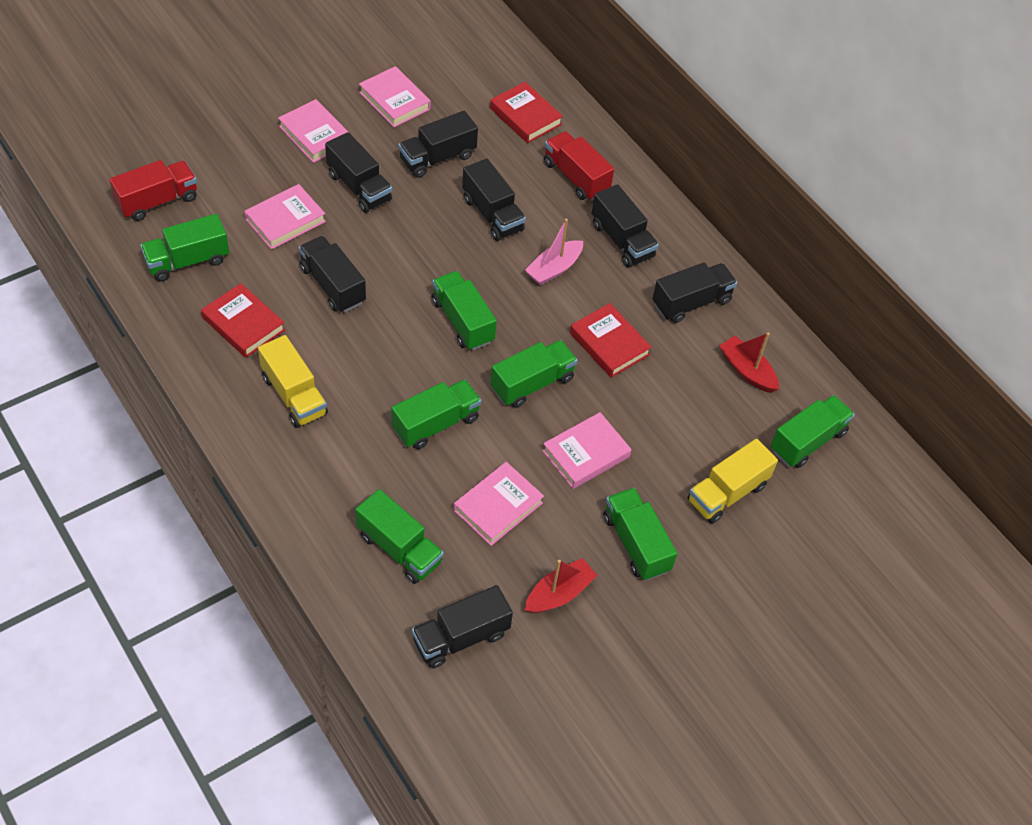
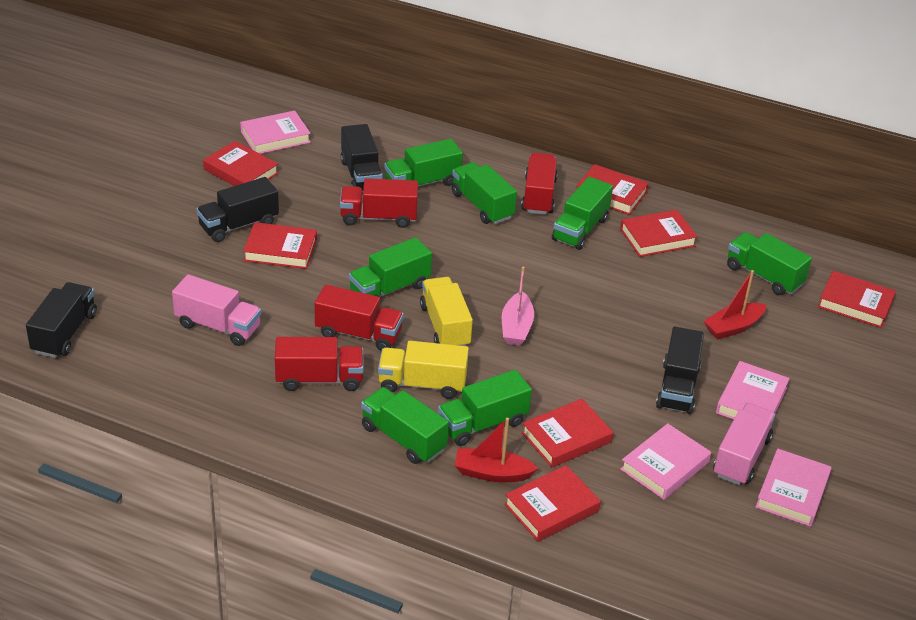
black truck: [299,236,366,312] [325,132,392,213] [399,111,478,178] [412,585,513,669] [462,159,526,241] [592,184,659,268] [652,262,737,323] = 7 -> [26,282,97,358] [197,177,279,242] [341,124,383,192] [656,326,704,414] = 4
pink book: [244,184,326,250] [278,99,348,163] [359,66,431,127] [454,462,544,546] [542,412,631,489] = 5 -> [240,110,311,154] [620,423,711,500] [716,361,790,420] [756,449,832,527] = 4
pink truck: none = 0 -> [172,274,261,346] [713,403,775,485] = 2
red book: [201,283,285,358] [490,82,563,143] [570,303,652,378] = 3 -> [203,141,279,186] [243,222,317,269] [504,465,601,542] [521,399,613,467] [576,164,649,215] [620,210,698,257] [818,271,896,328] = 7
red truck: [109,160,197,221] [544,131,614,201] = 2 -> [275,337,363,391] [315,285,404,351] [340,178,418,228] [521,152,558,215] = 4

